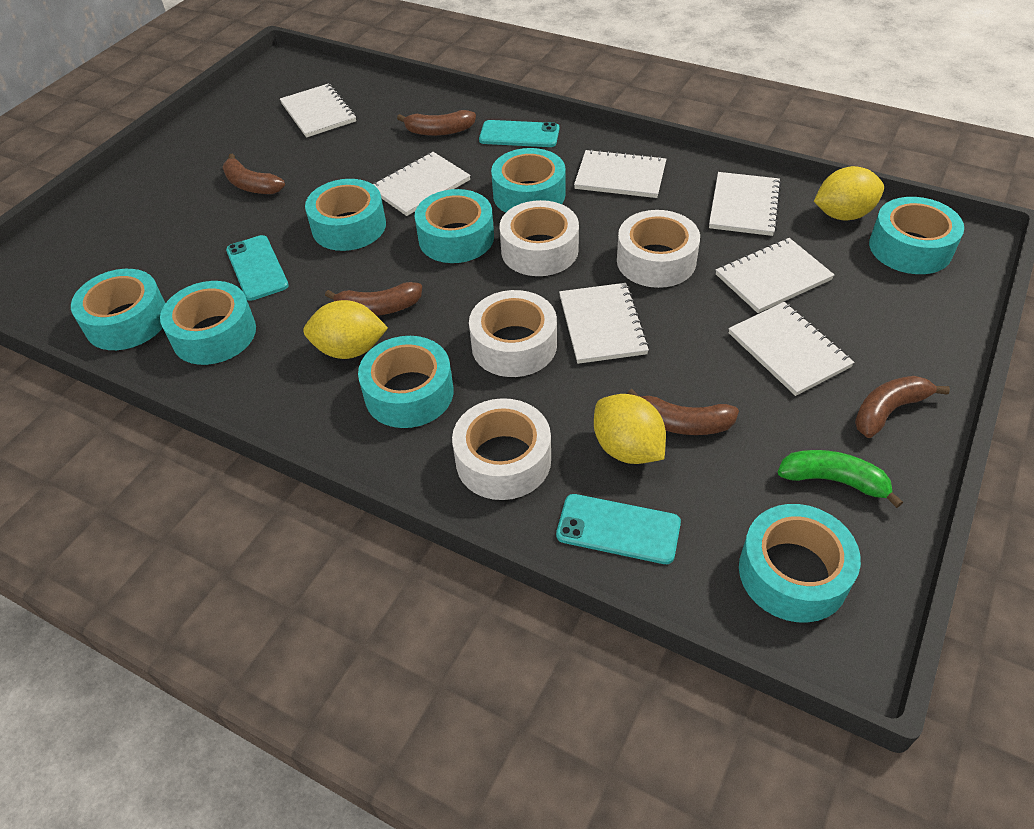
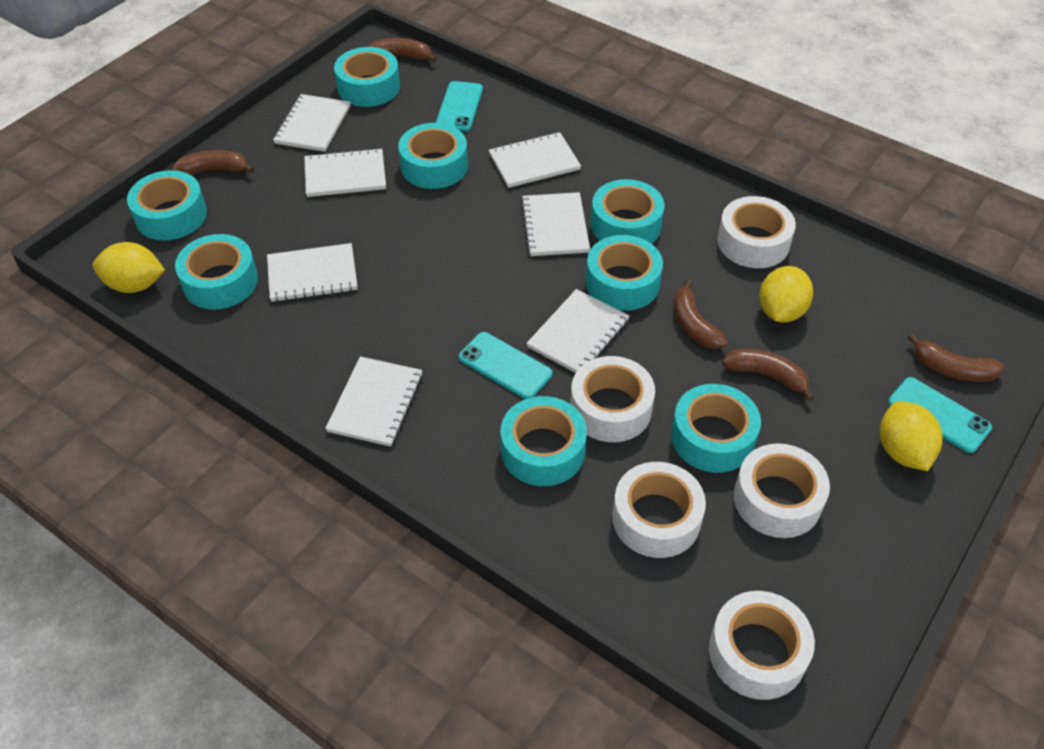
green banana: [778,450,903,508] = 1 -> none = 0
white tape: [452,398,551,500] [469,290,557,377] [500,200,579,276] [617,210,700,288] = 4 -> [570,356,655,442] [612,462,706,558] [709,591,815,700] [717,196,796,268] [734,443,830,538] = 5

